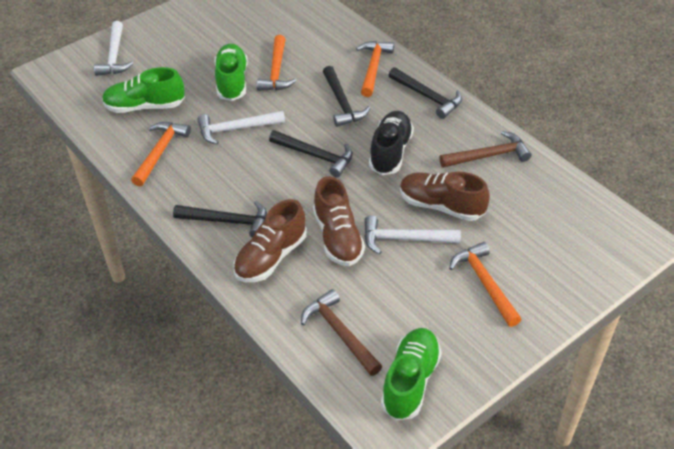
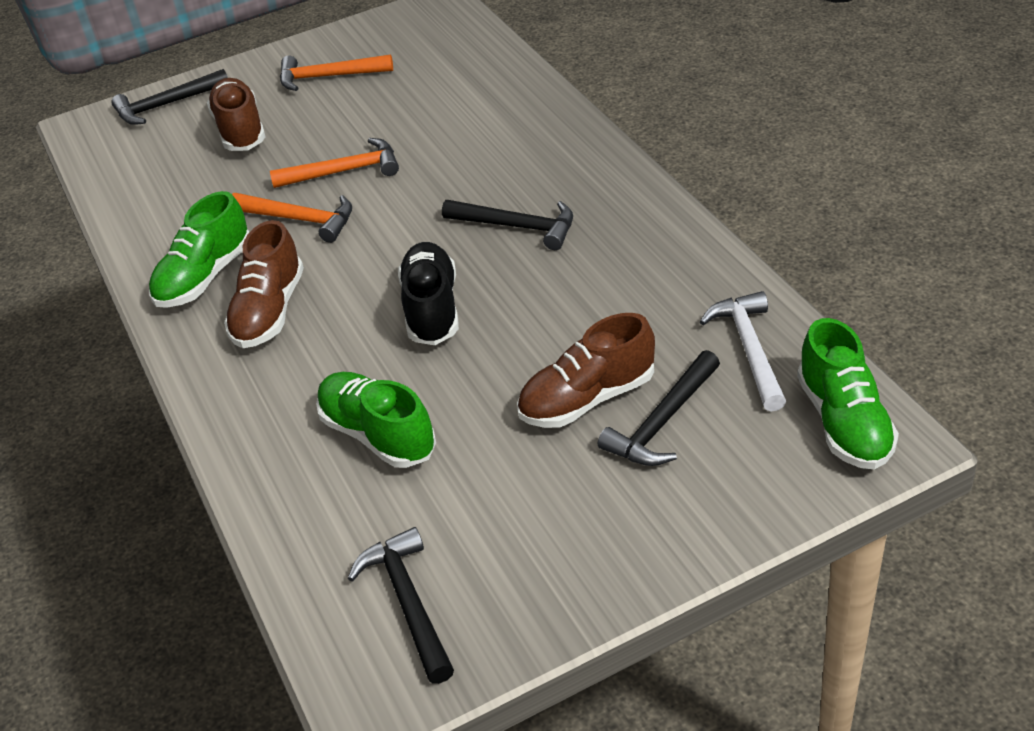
brown hammer: [301,289,382,376] [439,131,531,168] = 2 -> none = 0
orange hammer: [131,122,191,186] [257,35,296,91] [356,41,394,97] [449,242,522,327] = 4 -> [232,193,352,243] [270,138,399,188] [280,55,393,91] = 3
white hammer: [94,21,134,76] [197,111,285,144] [364,215,461,254] = 3 -> [700,291,786,411] = 1

